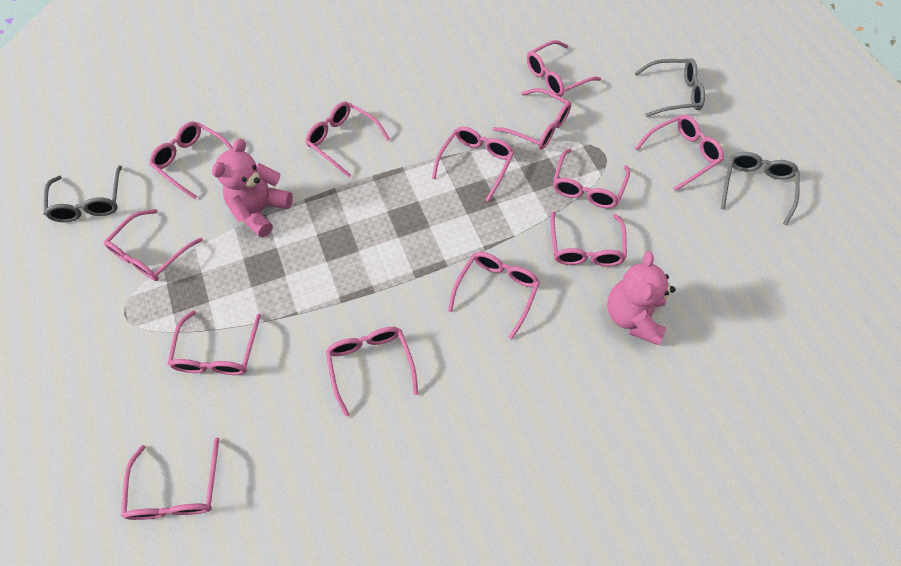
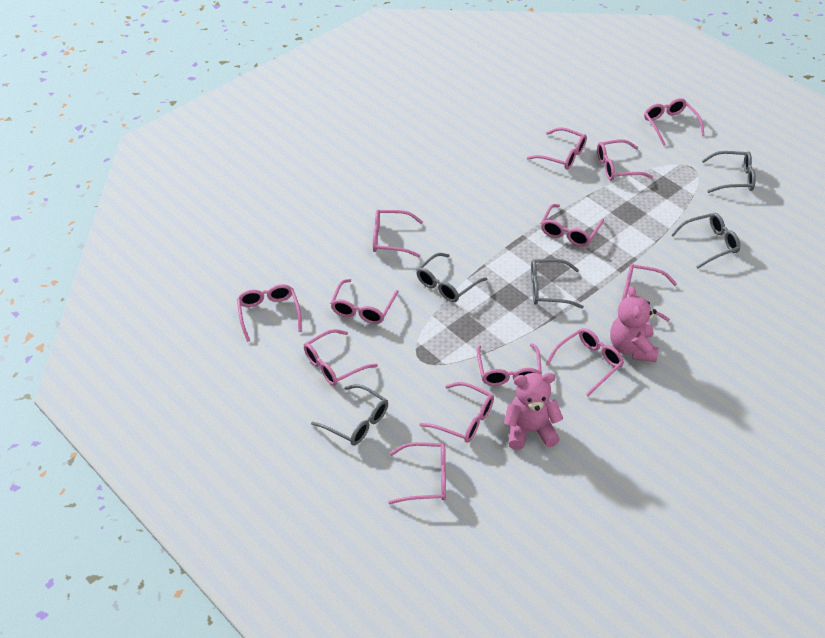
grey glasses: [44,165,122,222] [635,58,705,117] [721,152,800,225] = 3 -> [311,384,388,445] [416,253,487,302] [531,259,584,309] [671,213,740,268] [702,151,756,193] = 5

